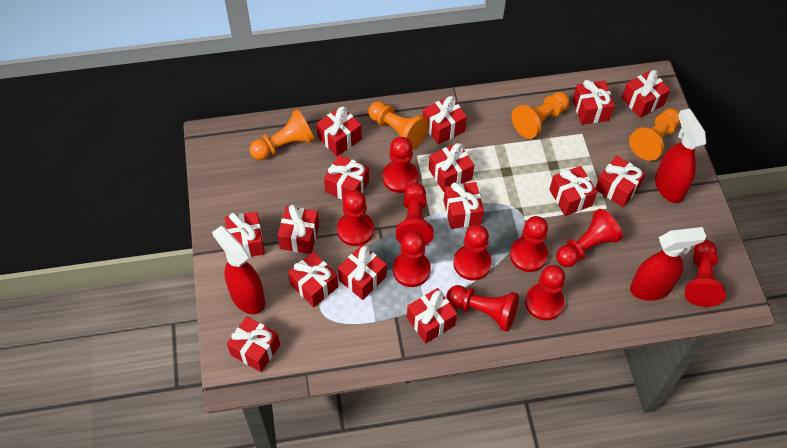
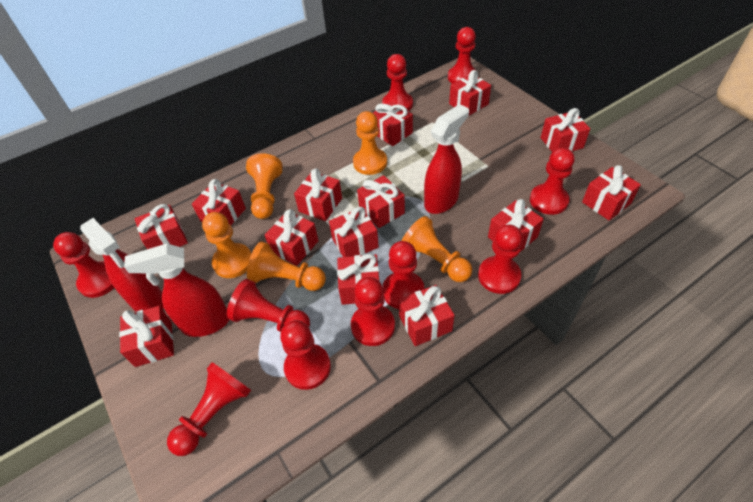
orange pawn: [250,109,315,160] [368,101,429,150] [511,92,570,139] [629,108,680,161] = 4 -> [202,212,251,278] [246,153,282,219] [247,242,326,291] [353,111,387,175] [402,216,472,282] = 5
red gift: [225,211,265,258] [227,316,280,372] [278,205,319,254] [288,252,338,307] [316,106,362,157] [324,155,369,200] [338,245,387,300] [407,288,457,343] [423,96,467,144] [429,142,474,192] [444,182,484,229] [549,166,597,216] [573,80,615,125] [595,156,645,207] [622,70,670,118] = 15 -> [119,306,174,367] [135,204,188,249] [192,179,246,225] [265,209,318,266] [294,168,342,221] [329,207,379,257] [337,254,380,305] [357,175,405,228] [373,101,413,146] [399,285,455,346] [449,70,491,115] [488,199,544,252] [541,108,590,152] [582,165,641,220] = 14

